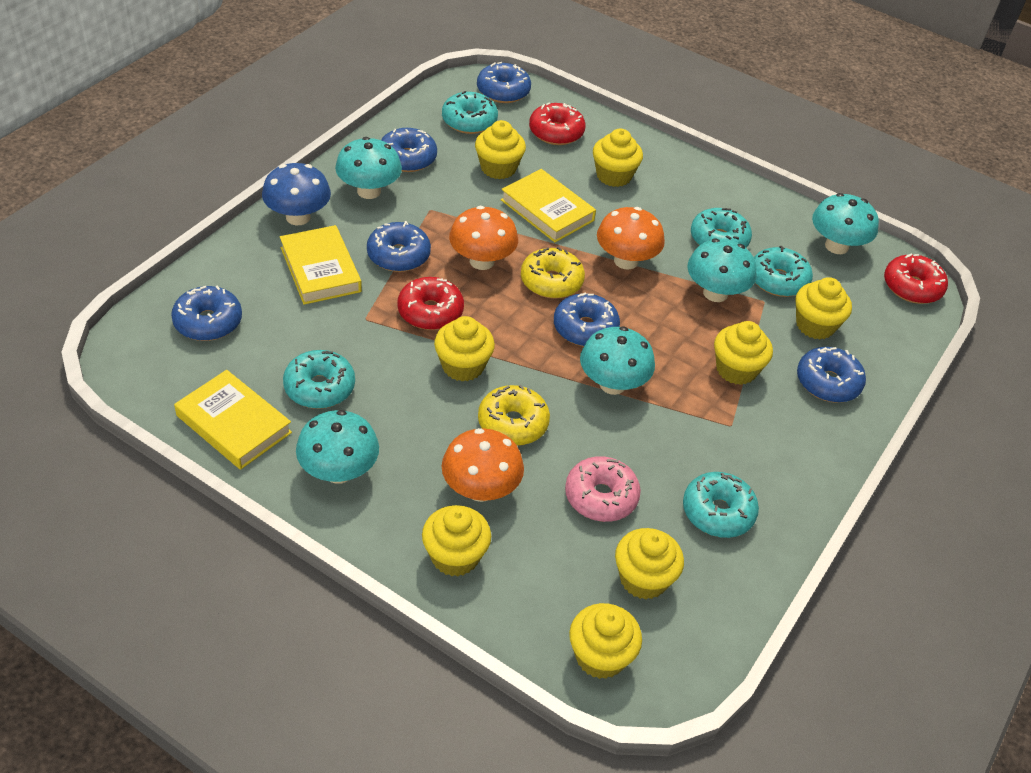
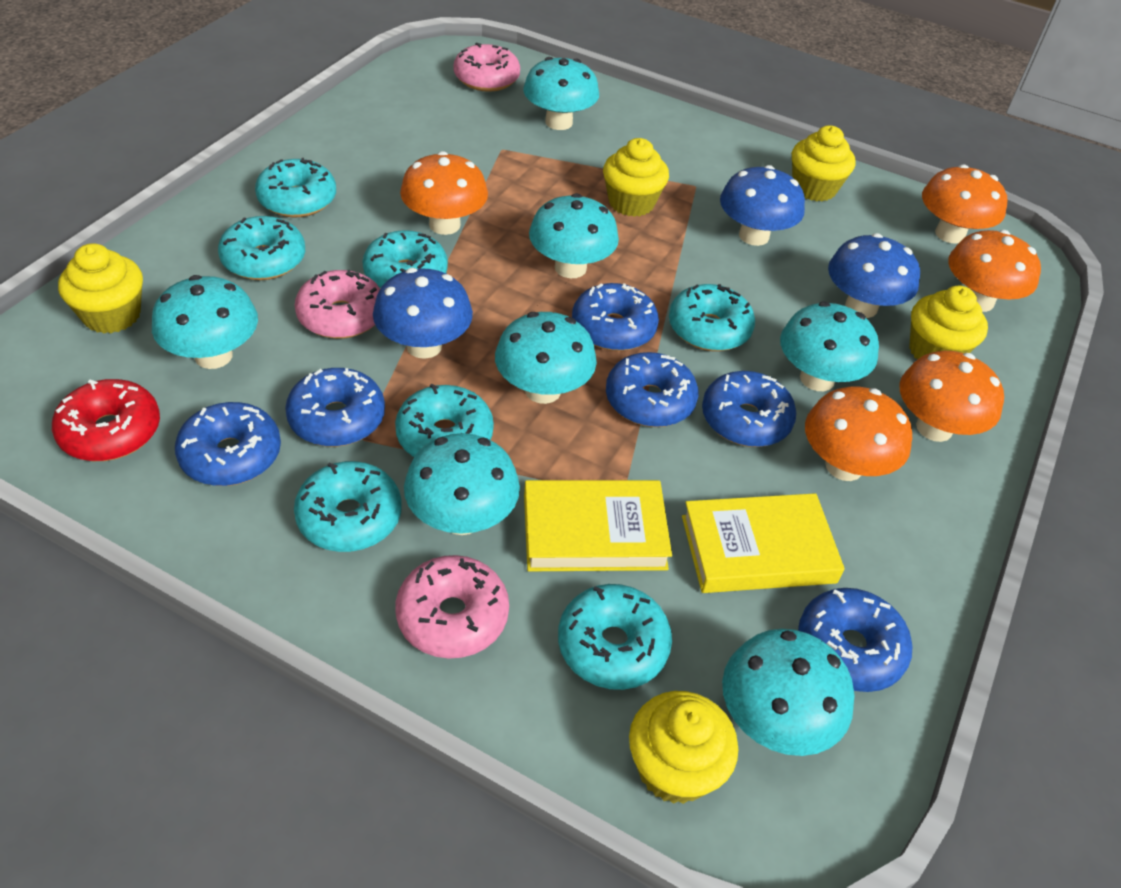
blue mushroom: [262,163,331,225] = 1 -> [373,268,473,359] [720,165,805,246] [828,233,920,318] = 3
orange mushroom: [442,428,524,502] [449,206,518,270] [597,207,665,270] = 3 -> [400,151,488,235] [805,387,912,481] [900,351,1004,442] [922,164,1007,244] [948,230,1041,312] = 5
pink donut: [565,456,641,522] = 1 -> [295,270,380,339] [395,555,509,659] [454,42,520,92] = 3
red donut: [397,277,464,330] [529,102,585,145] [884,254,948,304] = 3 -> [52,379,160,461] = 1
turquoise donut: [283,350,355,409] [442,91,498,134] [683,472,759,538] [691,208,752,248] [754,246,813,297] = 5 -> [218,216,305,280] [255,158,336,217] [294,461,402,552] [362,230,448,288] [395,384,494,457] [558,584,672,690] [669,284,755,351] = 7
turquoise mushroom: [296,410,379,484] [335,137,402,199] [580,327,655,395] [688,239,756,302] [812,193,879,254] = 5 -> [152,275,258,369] [404,433,520,535] [495,312,597,404] [523,57,599,130] [529,193,619,278] [722,629,854,756] [780,301,879,391] = 7
yellow book: [174,370,292,470] [280,225,362,305] [501,169,596,242] = 3 -> [524,480,672,571] [682,493,845,593] = 2
yellow cupcake: [422,505,491,577] [434,316,495,382] [475,120,526,179] [569,603,642,679] [593,129,643,187] [615,528,684,599] [714,321,773,385] [795,277,852,339] = 8 -> [58,243,143,334] [603,138,669,217] [629,691,738,804] [792,125,856,201] [909,286,988,359] = 5
yellow donut: [478,384,550,446] [521,247,585,299] = 2 -> none = 0

